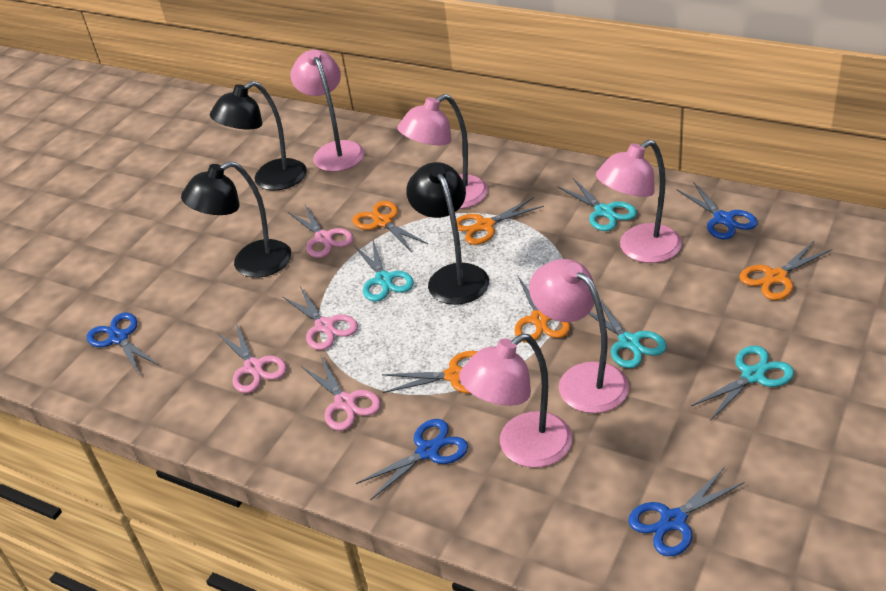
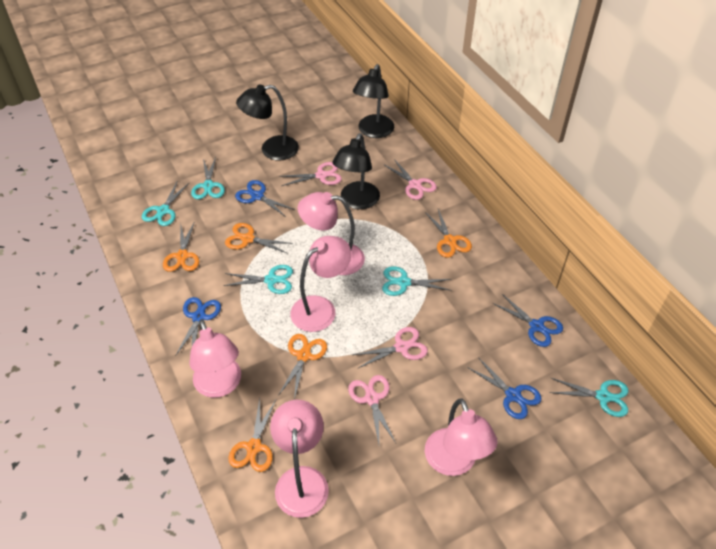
turquoise scissors: [354,240,414,301] [557,178,637,231] [589,300,667,368] [691,346,794,421] = 4 -> [142,180,189,226] [191,157,225,199] [223,265,293,294] [382,266,452,296] [549,378,628,417] = 5

